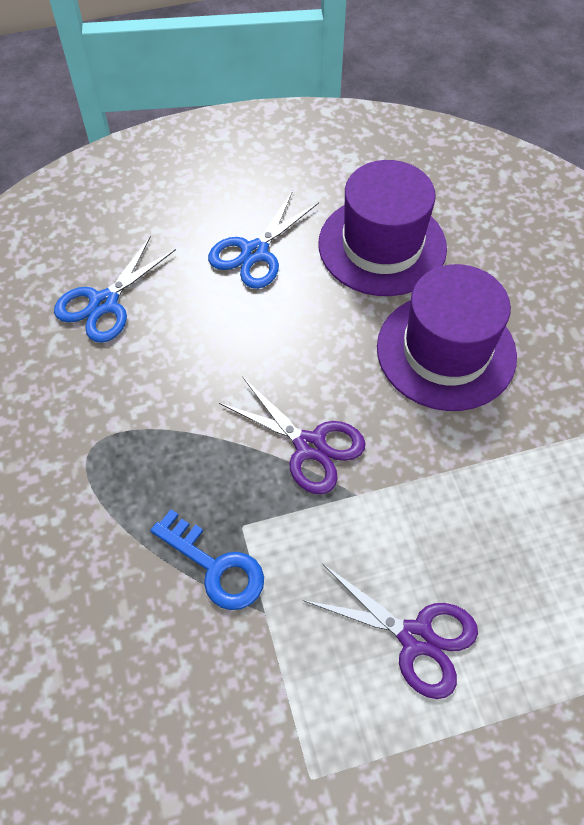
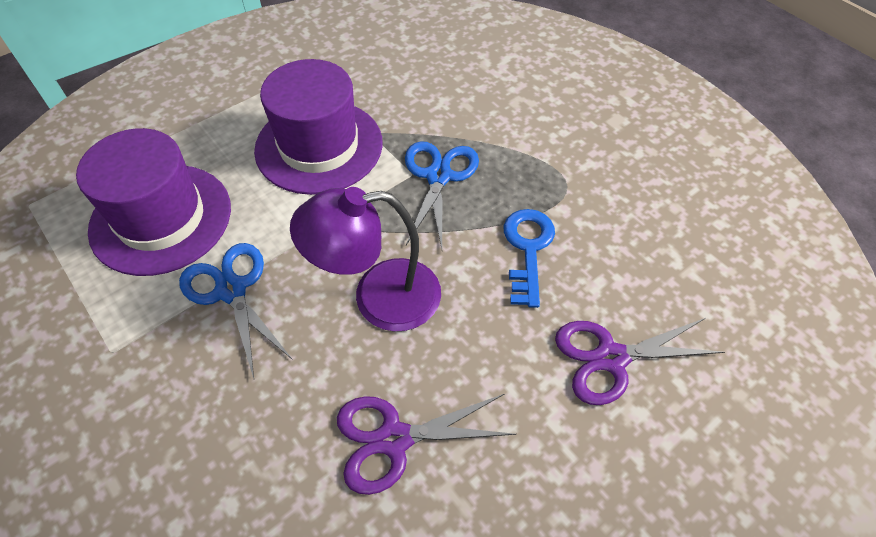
purple lamp: none = 0 -> [290,187,441,331] = 1

